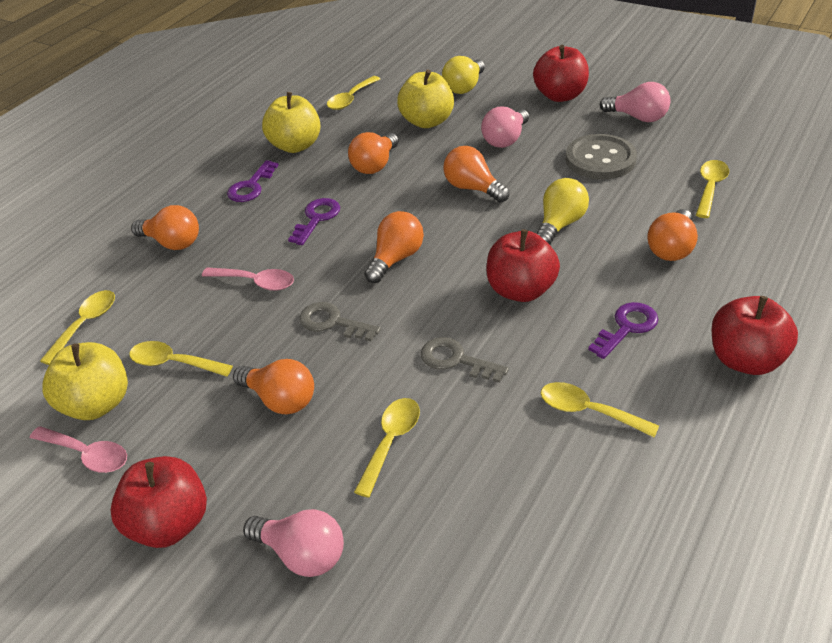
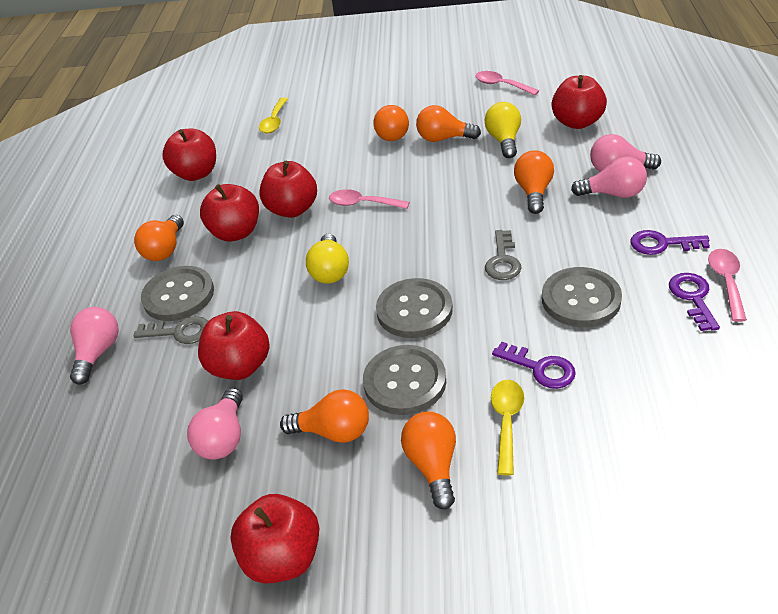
grey button: [566,134,637,180] = 1 -> [141,266,214,321] [363,345,446,415] [376,278,453,338] [542,267,622,327] = 4
pink light bulb: [243,509,344,577] [481,106,529,148] [600,82,671,122] = 3 -> [70,307,119,385] [187,388,243,460] [571,156,647,198] [590,134,661,172] = 4
pink spoon: [30,426,127,473] [202,268,294,291] = 2 -> [329,189,410,209] [475,71,539,95] [708,249,747,322] = 3
red apple: [111,456,207,548] [486,229,560,302] [533,45,589,102] [711,296,798,375] = 4 -> [162,129,216,181] [198,311,270,380] [200,184,259,242] [230,494,319,584] [259,161,317,218] [552,75,607,129] = 6
yellow apple: [42,342,128,420] [262,92,321,153] [397,69,454,128] = 3 -> none = 0
yellow spoon: [40,290,115,365] [129,341,233,377] [327,76,380,110] [354,398,420,498] [541,382,659,438] [696,160,729,218] = 6 -> [259,97,288,134] [491,380,524,475] = 2

